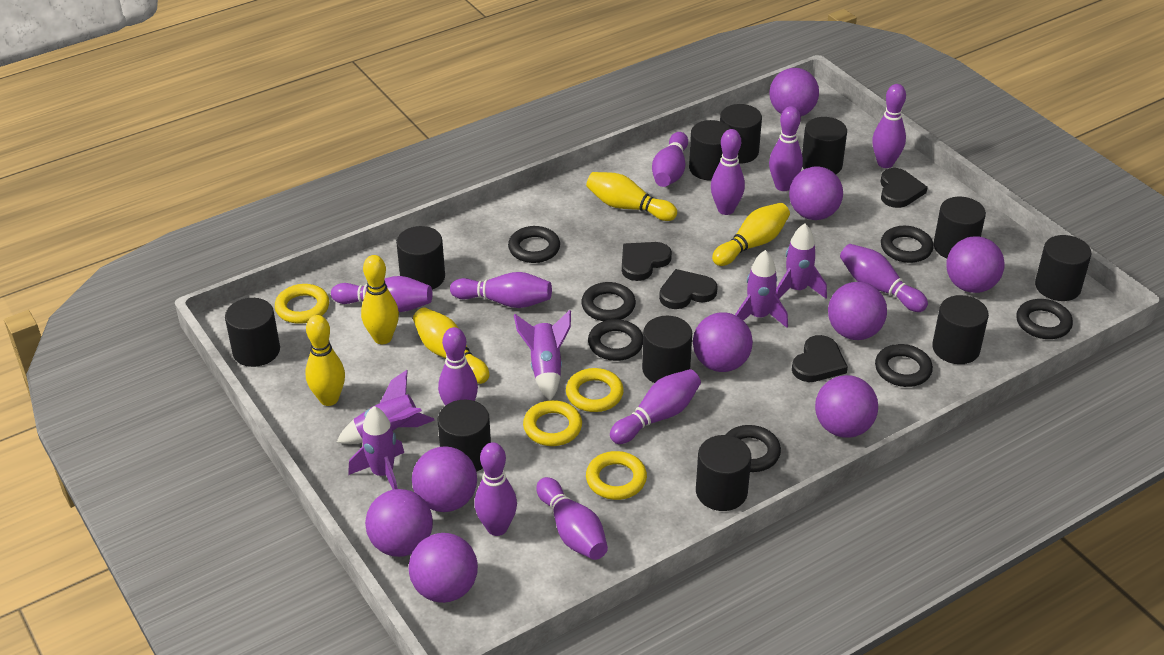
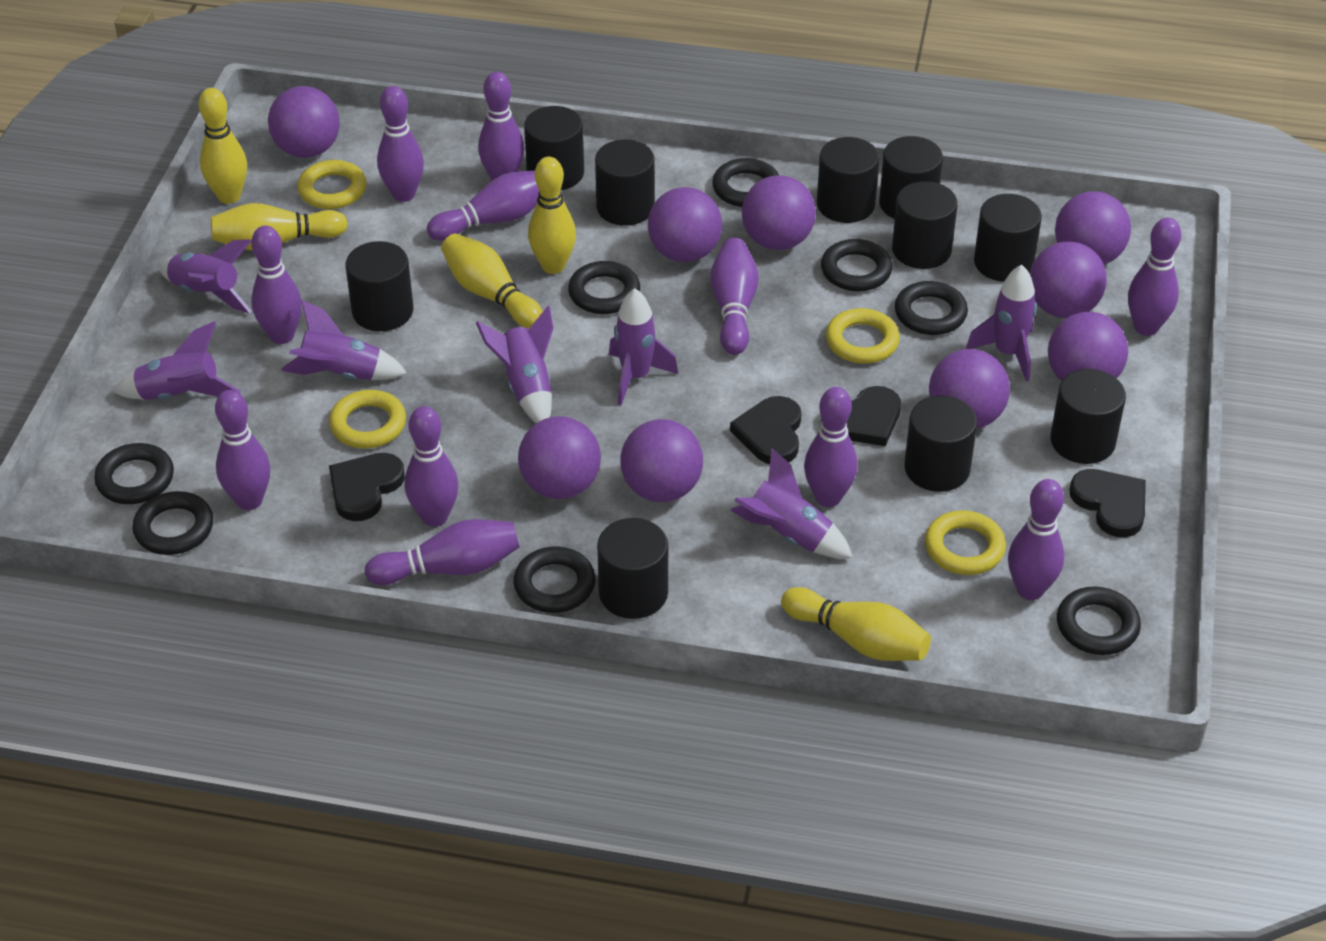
black cylinder: [225,298,280,367] [396,226,445,290] [437,400,491,472] [642,316,692,383] [689,120,731,181] [696,435,751,511] [720,104,762,164] [802,117,847,175] [932,295,989,364] [933,197,986,258] [1035,235,1092,301] = 11 -> [345,241,413,331] [524,106,584,190] [595,140,655,226] [597,518,668,619] [817,137,879,223] [879,136,943,219] [892,181,958,269] [904,396,977,492] [974,194,1042,282] [1050,369,1126,464] = 10
black ring: [508,226,560,263] [581,282,636,321] [588,319,643,361] [725,425,781,472] [875,344,933,387] [881,226,934,263] [1016,299,1073,339] = 7 -> [94,443,174,504] [132,491,213,555] [514,547,595,613] [568,261,640,314] [712,158,779,207] [821,239,893,291] [895,281,968,335] [1057,587,1141,655] = 8
purple rocket: [337,370,435,444] [348,406,404,490] [514,310,571,401] [735,250,788,328] [775,224,827,299] = 5 -> [113,321,241,400] [159,239,252,313] [281,300,407,380] [476,306,554,423] [609,288,678,405] [730,448,853,558] [966,265,1037,381] = 7

